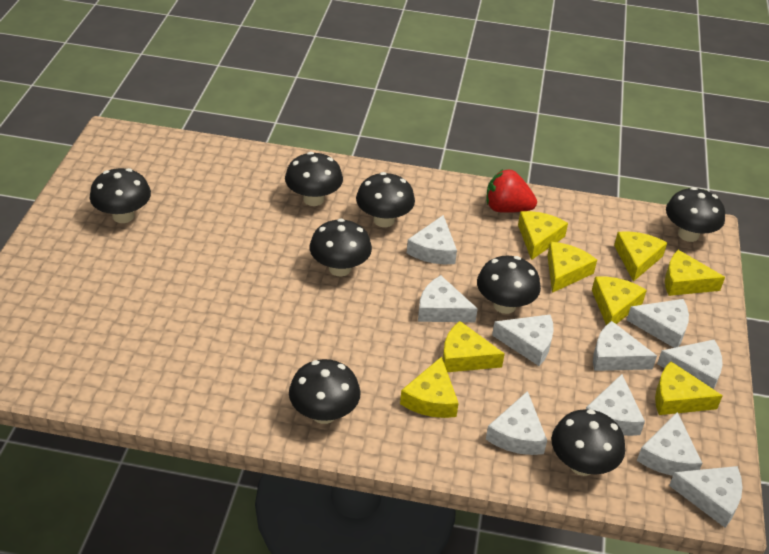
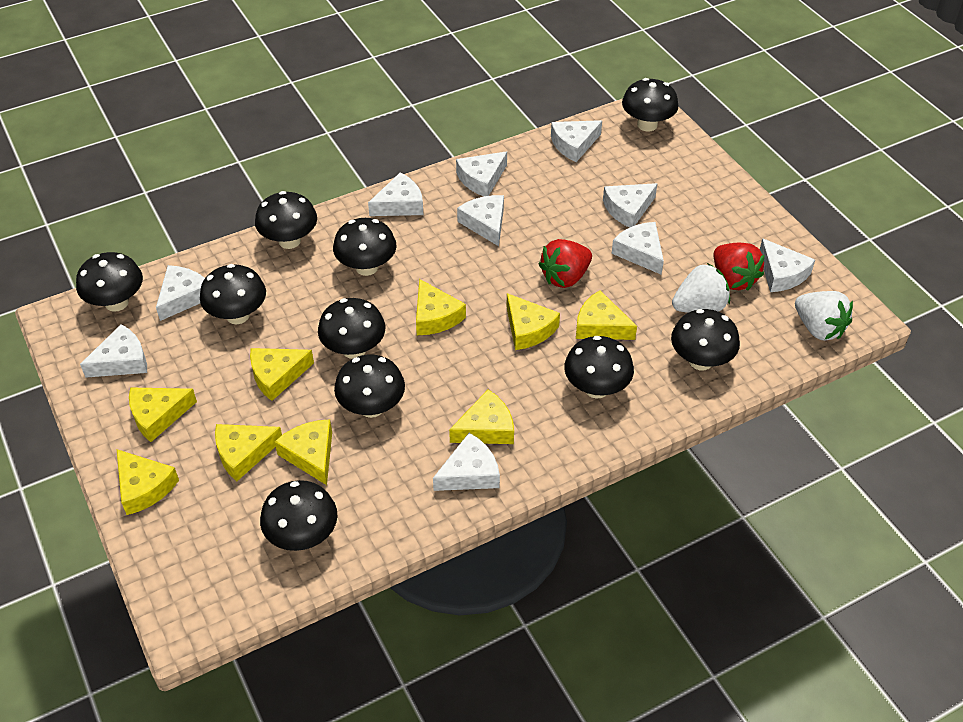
black mushroom: [90,168,151,223] [285,152,343,206] [289,359,361,424] [310,219,372,276] [356,172,415,227] [477,256,541,314] [551,409,625,476] [666,187,725,242] = 8 -> [76,252,143,312] [200,264,266,324] [255,191,317,249] [260,480,337,551] [318,298,385,359] [333,218,397,276] [334,355,405,418] [564,336,634,399] [622,78,679,131] [671,309,740,370] = 10
red strawberry: [486,169,537,213] = 1 -> [539,239,592,288] [713,243,765,291] = 2
white strawberry: none = 0 -> [672,263,730,313] [795,291,853,340] = 2
yellow cheese: [400,356,459,418] [443,321,505,372] [518,211,568,260] [547,242,597,293] [592,276,647,325] [614,231,667,282] [655,361,723,415] [665,250,725,296] = 8 -> [117,449,179,515] [129,387,197,442] [215,424,282,481] [250,348,314,401] [274,419,332,485] [416,279,466,335] [449,389,514,444] [506,293,560,350] [576,290,637,340] = 9

